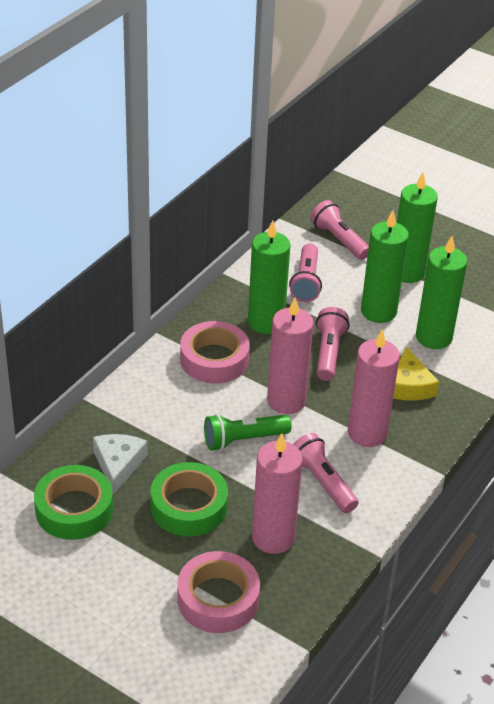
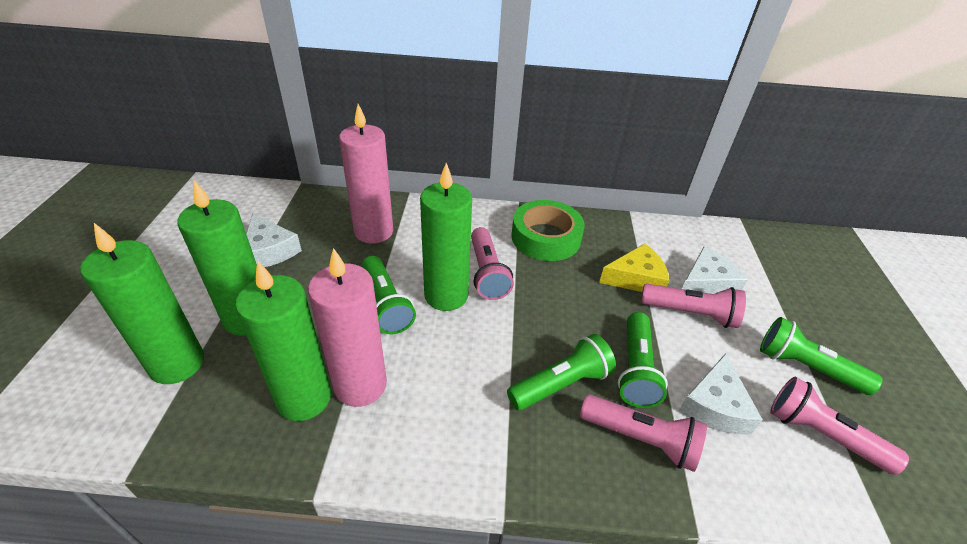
green flashlight: [204,414,292,451] = 1 -> [362,256,416,334] [507,334,616,411] [618,312,668,408] [760,317,883,395] = 4
green tape: [34,465,113,540] [150,462,228,537] = 2 -> [511,200,585,261] = 1
pink candle: [252,433,303,554] [267,298,314,414] [348,330,400,447] = 3 -> [308,248,387,407] [339,104,393,244] = 2
pink tape: [177,551,260,633] [180,321,250,384] = 2 -> none = 0
white cheese: [93,434,148,495] = 1 -> [246,213,302,267] [679,353,763,434] [682,247,747,294] = 3

